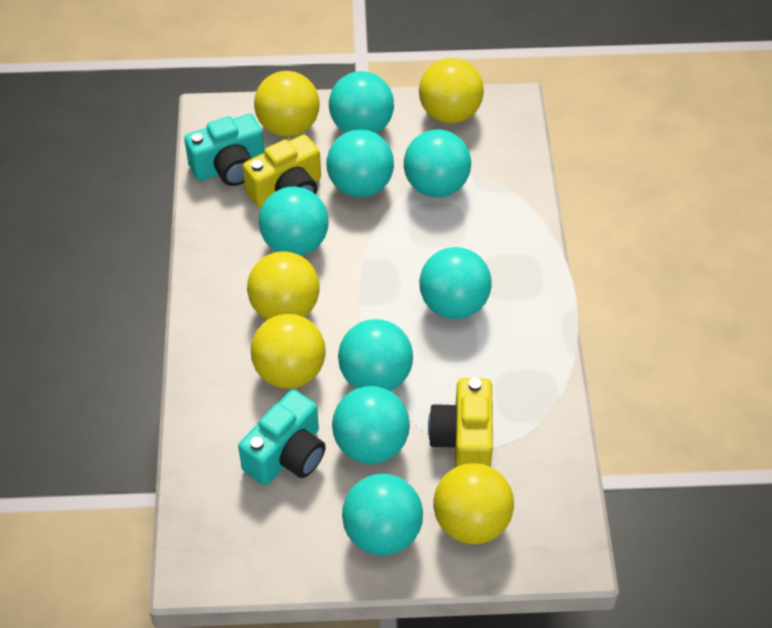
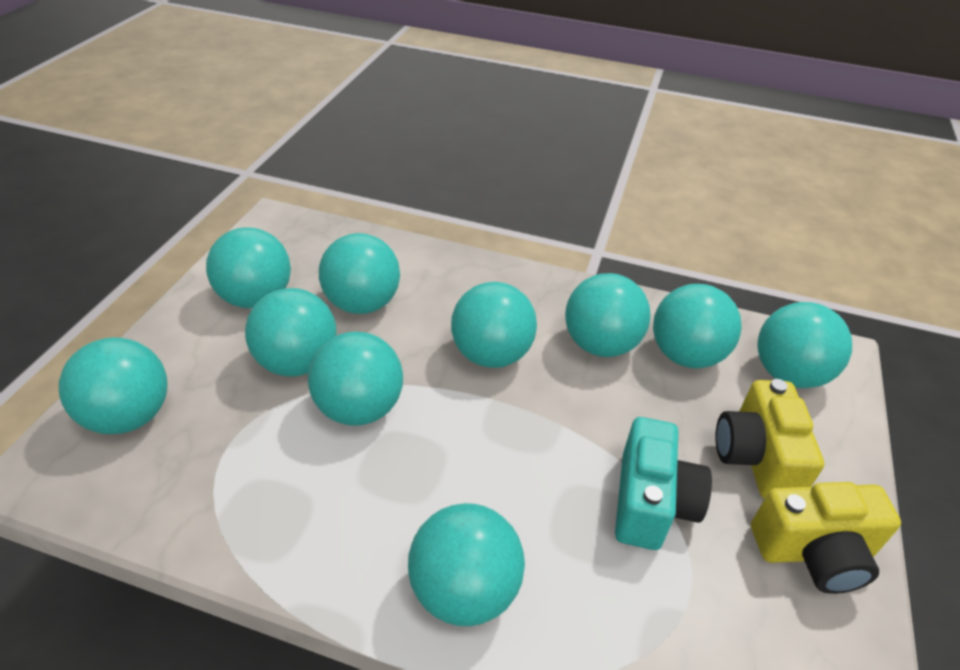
turquoise ball: [259,187,329,256] [326,129,394,197] [329,71,394,134] [332,386,410,464] [338,319,413,391] [342,474,423,556] [404,130,471,197] [419,247,492,319] = 8 -> [59,337,168,434] [206,227,291,308] [245,288,337,377] [308,332,403,426] [319,233,400,314] [408,503,525,626] [451,282,537,368] [565,273,651,357] [653,284,742,368] [757,302,852,388] = 10
turquoise camera: [184,114,264,186] [238,390,326,485] = 2 -> [615,417,712,550] = 1
yellow ball: [247,252,320,320] [251,314,325,389] [254,71,320,137] [419,58,484,124] [433,463,514,544] = 5 -> none = 0

